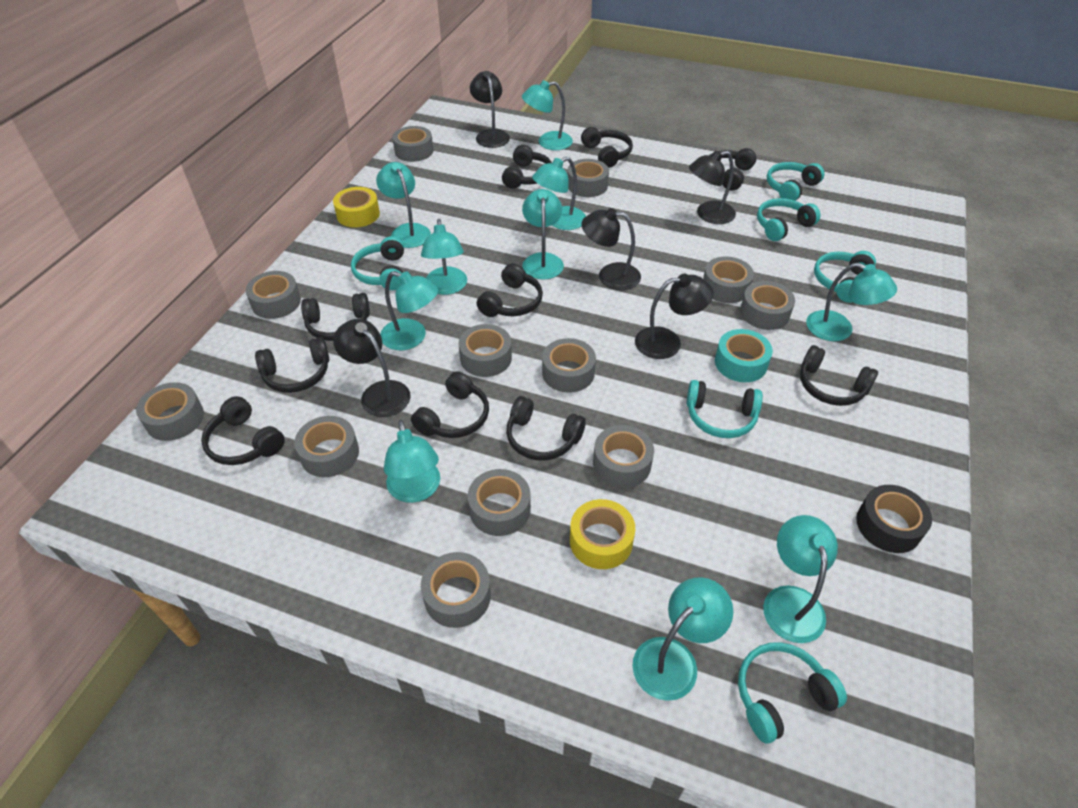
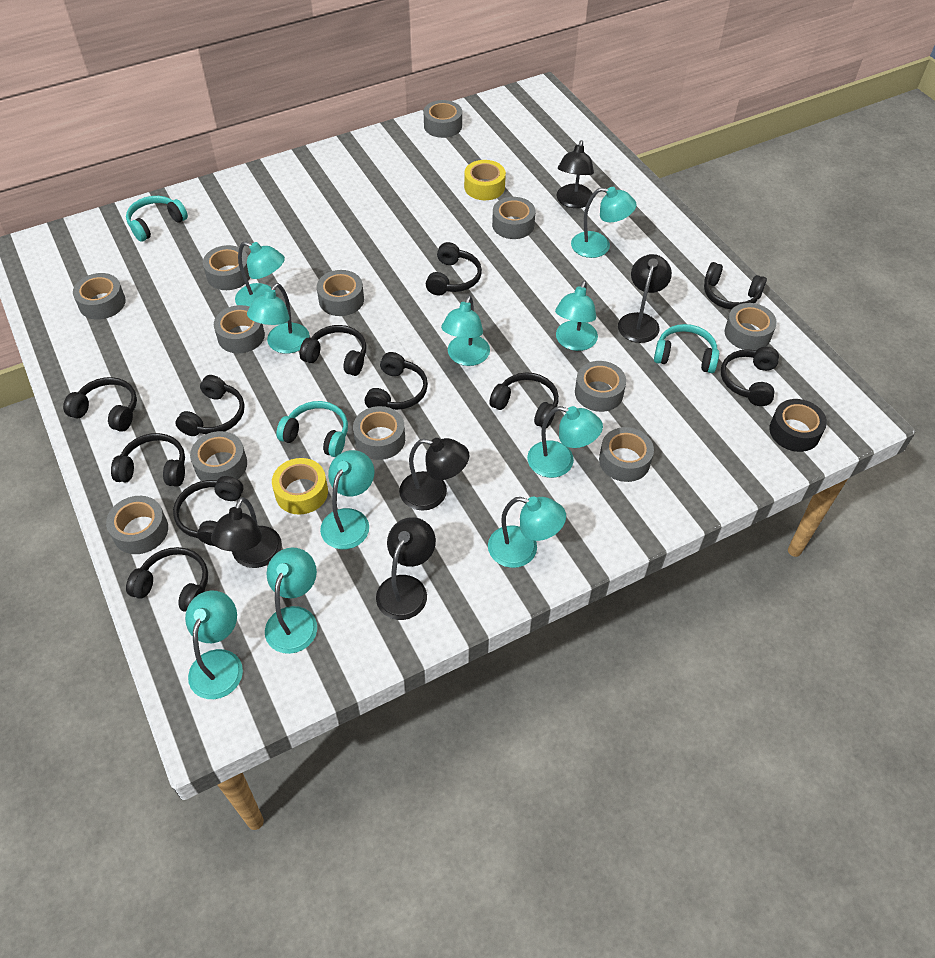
black headphones: [201,396,285,465] [255,337,329,393] [301,293,370,341] [411,371,489,438] [477,263,543,317] [502,145,552,189] [506,396,586,461] [581,127,633,168] [710,148,757,190] [800,345,878,406] = 10 -> [63,377,137,432] [111,433,185,487] [126,547,208,612] [173,476,243,546] [175,375,245,436] [300,325,366,376] [365,352,428,410] [426,242,482,295] [489,372,559,429] [704,262,767,310] [721,347,779,406] = 11
turquoise headphones: [351,236,404,290] [687,380,763,438] [738,642,847,743] [757,198,820,241] [767,162,825,201] [814,251,876,303] = 6 -> [126,196,188,242] [276,401,348,457] [654,324,719,373] = 3
turquoise tape: [715,329,773,382] = 1 -> none = 0

